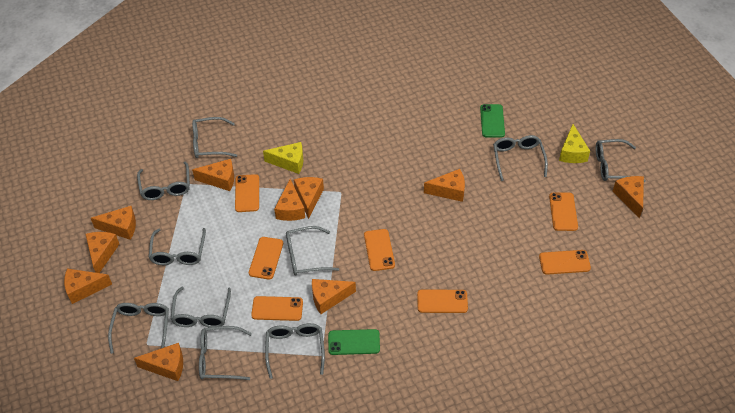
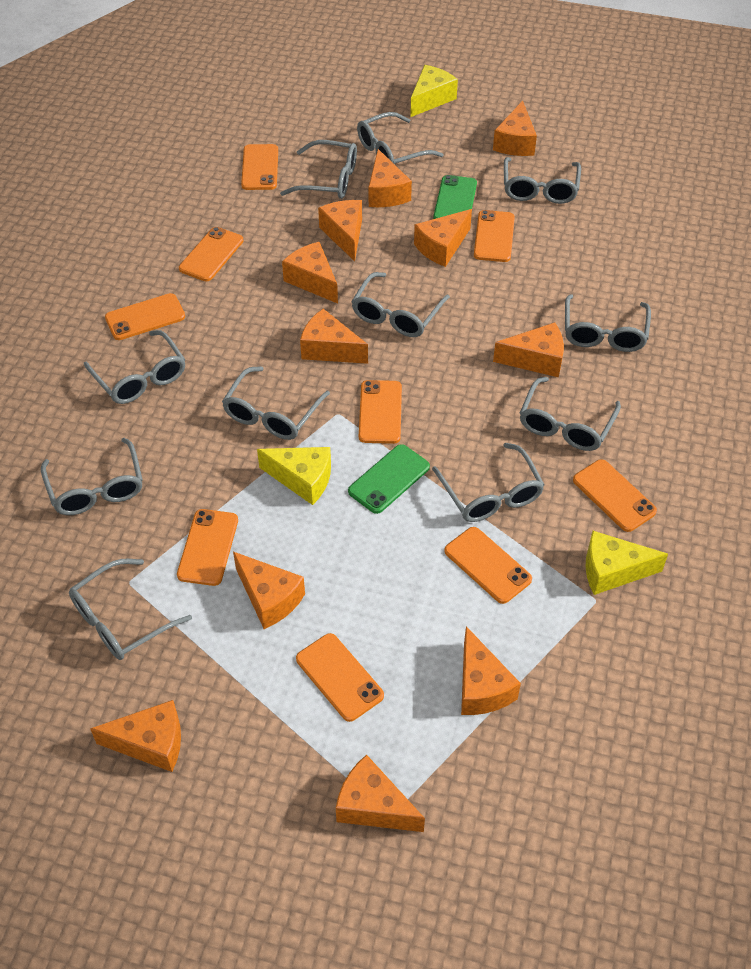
grey glasses: [108,303,169,354] [137,162,190,200] [149,228,206,265] [171,287,231,327] [192,117,237,158] [199,326,252,380] [265,323,325,379] [286,226,339,276] [493,135,548,181] [596,139,646,182] = 10 -> [41,438,143,515] [69,559,192,660] [84,330,185,404] [222,366,330,440] [280,140,357,199] [351,272,450,337] [357,112,444,164] [432,443,545,522] [504,157,581,204] [520,377,621,451] [565,294,651,352] = 11
orange cheese: [64,269,112,304] [86,232,119,273] [91,206,136,240] [134,343,183,381] [192,159,234,191] [274,179,305,221] [294,177,324,219] [312,279,356,314] [424,169,465,202] [612,176,644,218] = 10 -> [90,700,181,772] [233,552,305,629] [282,242,338,304] [300,309,368,364] [318,200,362,261] [336,754,425,832] [369,149,412,207] [414,209,472,267] [461,626,521,715] [493,101,537,156] [493,322,564,377] = 11
orange phone: [235,174,259,212] [249,237,283,280] [251,296,303,321] [364,229,395,271] [417,290,468,313] [539,250,591,275] [549,192,578,231] = 7 -> [105,293,185,340] [177,509,238,586] [179,227,243,281] [241,144,278,190] [296,633,384,722] [359,380,402,444] [444,527,532,604] [474,210,515,262] [573,459,657,532] = 9
yellow cheese: [263,142,303,174] [559,124,590,163] = 2 -> [257,447,331,505] [410,65,458,117] [586,531,668,595] = 3

